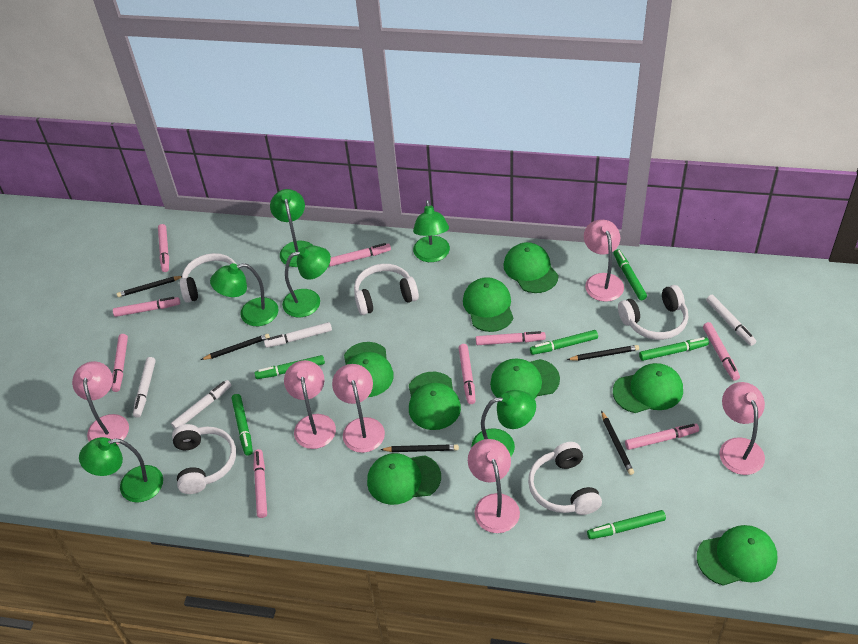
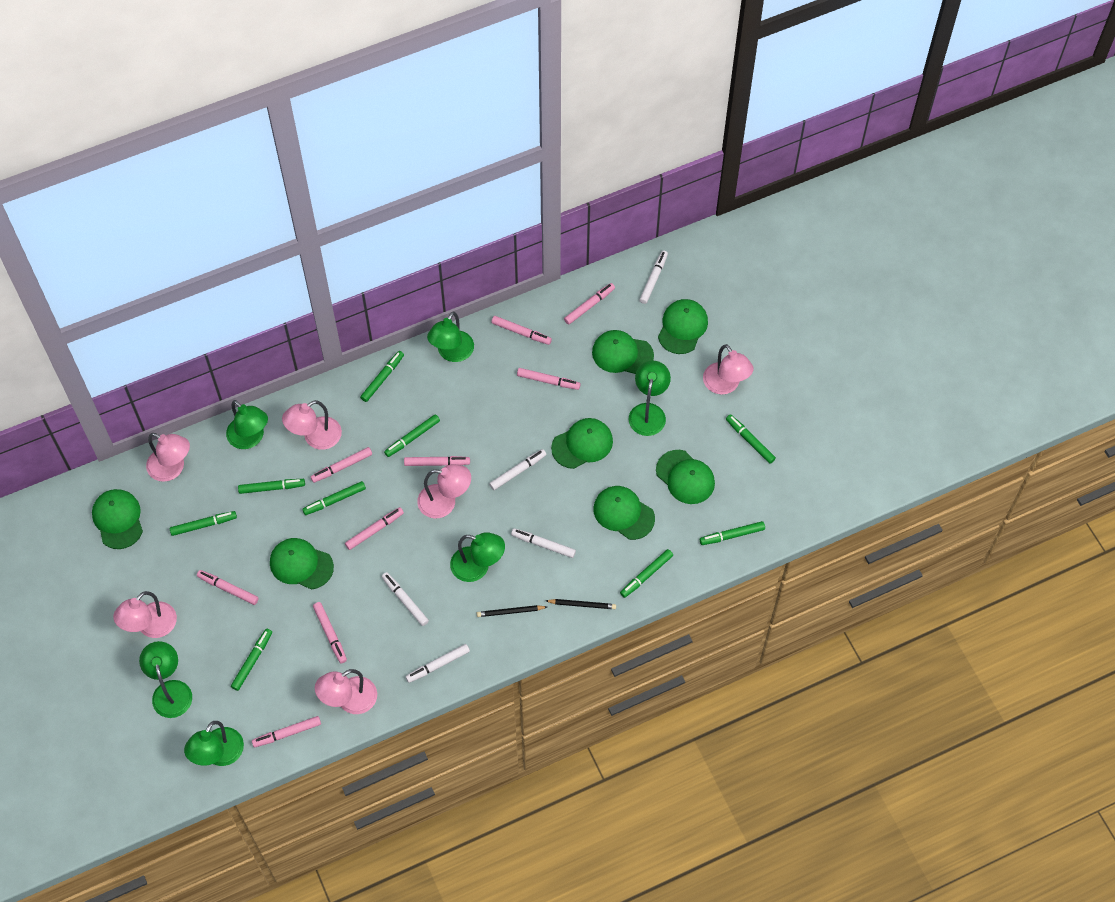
black pencil: [117,276,182,297] [201,334,270,360] [380,444,459,452] [567,345,639,361] [601,411,634,475] = 5 -> [477,605,547,617] [546,599,616,609] = 2
green cap: [344,342,394,397] [367,453,441,505] [409,372,461,430] [463,277,513,332] [490,358,560,399] [503,242,559,293] [613,363,683,413] [697,525,778,586] = 8 -> [92,489,143,549] [270,538,334,590] [551,418,613,469] [592,330,654,374] [593,486,655,540] [656,450,715,504] [658,299,708,354] = 7
green marker: [232,394,253,456] [255,355,325,379] [530,330,598,355] [587,510,666,539] [614,249,647,300] [639,337,709,361] = 6 -> [170,511,237,536] [231,629,272,691] [238,479,305,494] [302,481,366,515] [360,351,404,402] [384,414,440,457] [620,549,673,598] [700,521,765,545] [726,414,776,464] = 9
white headphones: [172,424,236,494] [180,253,236,303] [354,264,419,315] [528,442,602,515] [618,285,688,340] = 5 -> none = 0
white marker: [133,357,156,418] [171,380,232,429] [264,322,332,348] [706,295,756,346] = 4 -> [382,572,429,626] [406,644,470,683] [489,449,546,490] [511,528,576,558] [639,250,668,304] = 5

